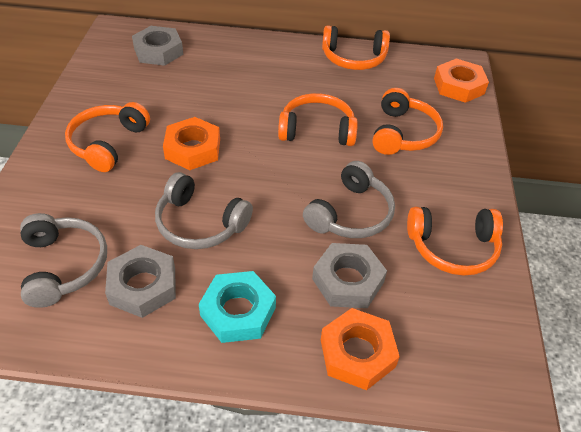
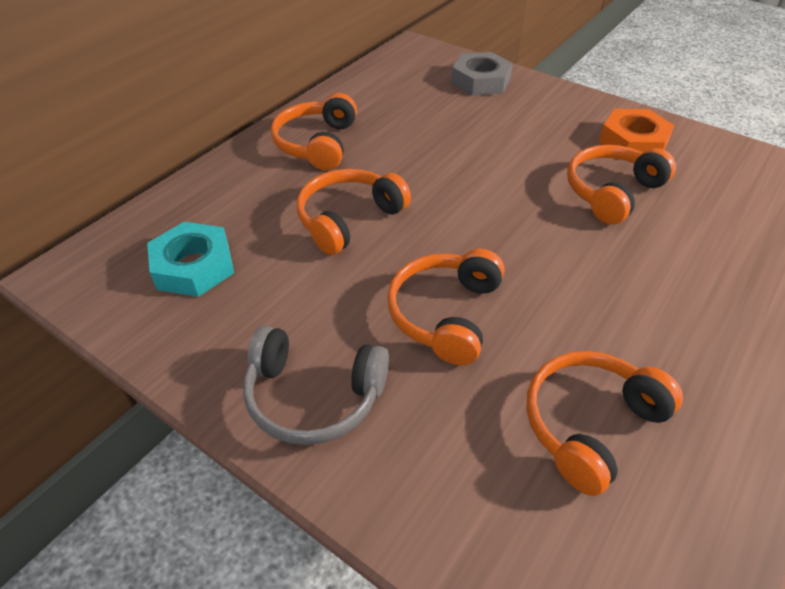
grey headphones: [20,213,107,308] [155,172,253,249] [303,161,395,238] = 3 -> [243,326,389,445] = 1
grey nut: [105,245,176,318] [132,26,183,66] [312,243,387,308] = 3 -> [451,52,513,96] = 1
orange nut: [163,117,220,170] [321,308,400,390] [434,58,489,103] = 3 -> [599,109,675,153] = 1

